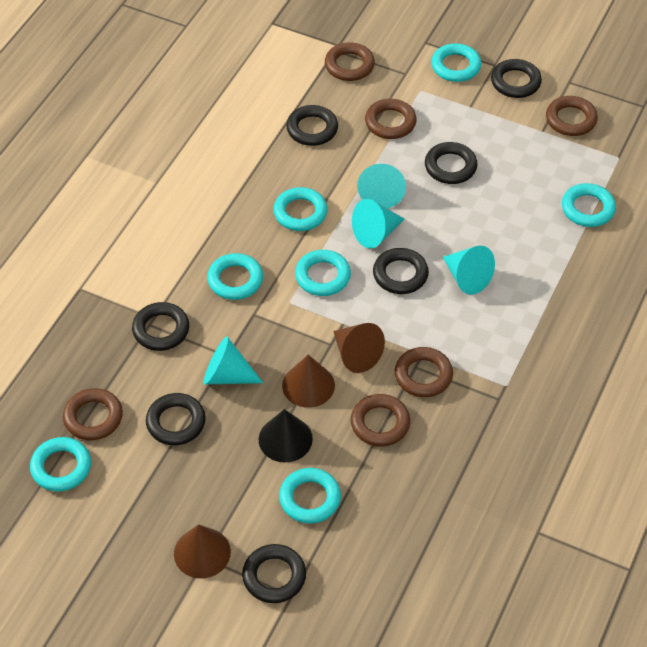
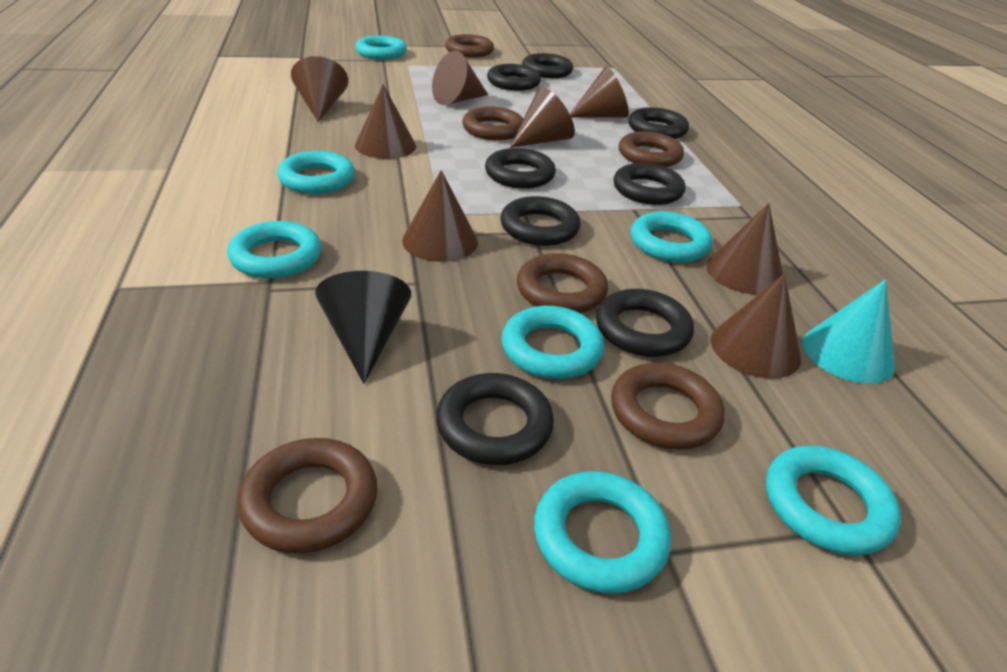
black ring: [132,302,189,351] [146,393,206,445] [242,544,306,603] [286,105,338,146] [373,248,429,294] [425,142,477,184] [491,59,542,98] = 7 -> [436,373,554,465] [485,148,556,189] [487,64,541,91] [500,196,581,246] [522,53,573,78] [596,289,694,357] [614,163,685,205] [628,107,689,139] = 8
brown cone: [174,524,231,578] [282,355,335,408] [333,323,385,373] = 3 -> [291,56,348,122] [355,84,416,159] [402,170,478,262] [432,51,488,105] [510,87,575,148] [570,66,629,118] [706,203,783,295] [711,274,801,379] = 8
turquoise cone: [204,337,263,385] [352,199,404,248] [357,164,406,208] [443,245,495,295] = 4 -> [803,280,895,384] = 1

